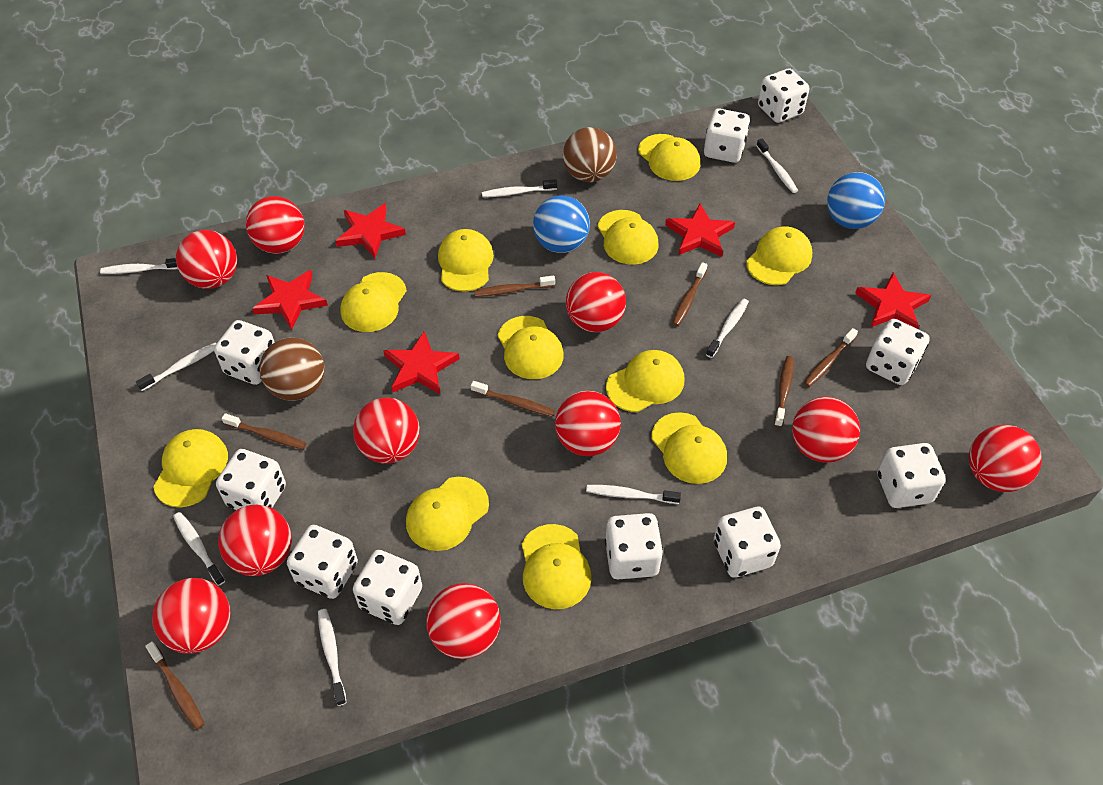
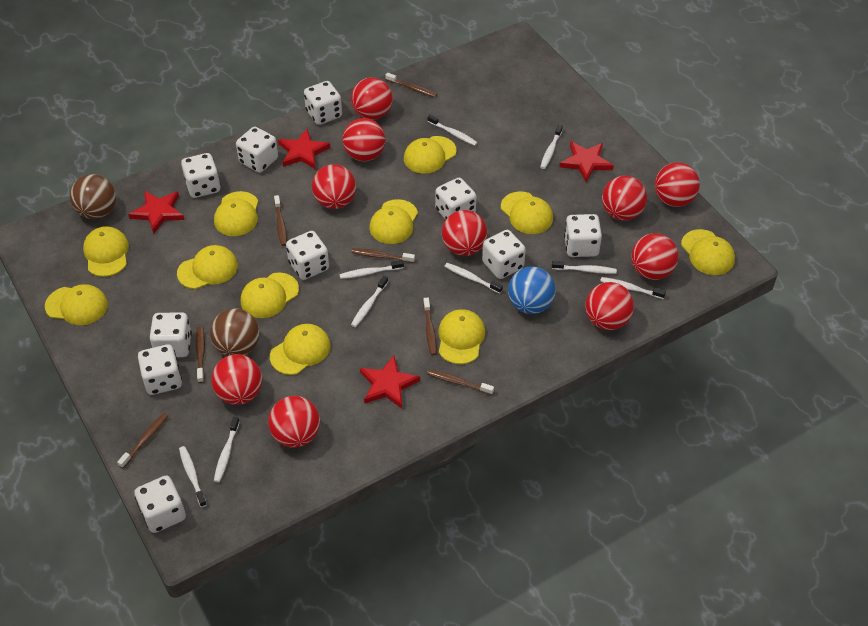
blue ball: [533,195,590,253] [827,172,885,229] = 2 -> [508,267,556,314] = 1
red star: [252,270,328,330] [336,203,406,258] [383,331,460,394] [665,204,735,257] [855,273,931,329] = 5 -> [128,191,184,234] [278,129,330,169] [360,355,420,408] [559,141,614,182] = 4
white toothbrush: [100,258,178,274] [136,342,217,391] [173,512,225,586] [318,609,347,706] [482,179,557,197] [586,485,681,504] [706,299,749,358] [756,139,798,193] = 8 -> [179,446,207,507] [214,417,240,482] [339,260,404,279] [351,276,388,327] [428,115,478,146] [444,263,503,294] [540,124,563,169] [552,261,617,274] [600,277,666,299] = 9

